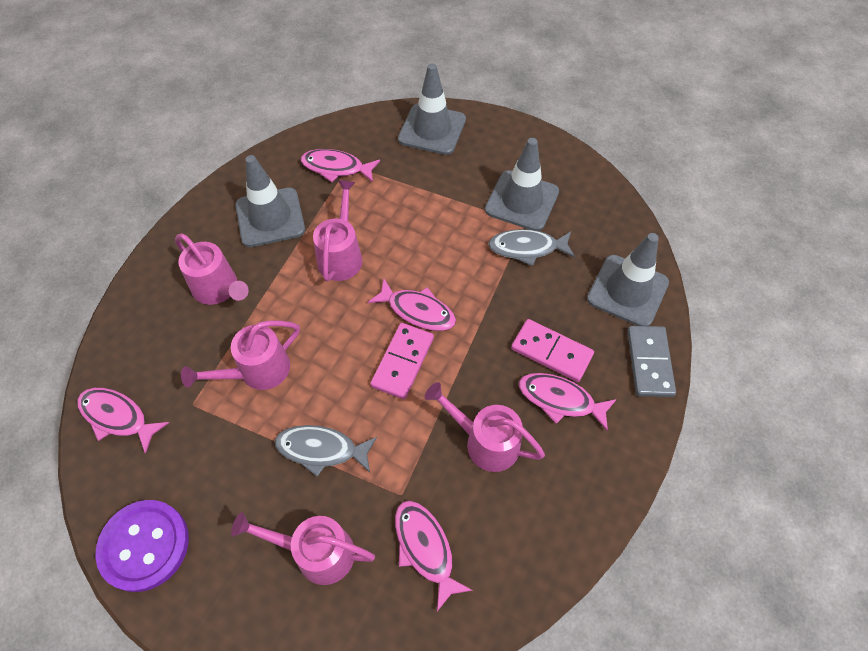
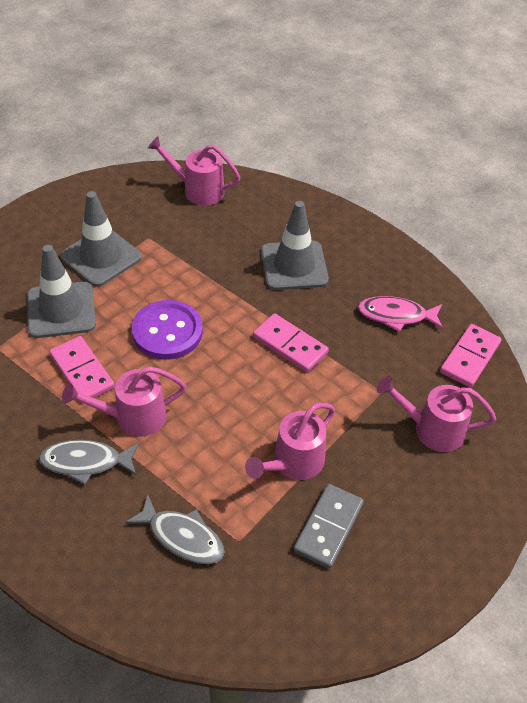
grey traffic cone: [236,155,305,247] [398,63,466,155] [485,138,559,231] [587,233,669,326] = 4 -> [27,245,96,338] [60,191,141,287] [261,201,329,290] = 3
pink domino: [370,323,434,399] [511,319,594,382] = 2 -> [49,336,115,398] [253,313,329,372] [440,324,502,388] = 3
pink fish: [77,388,169,454] [301,149,380,182] [368,279,456,331] [395,500,473,611] [519,373,617,431] = 5 -> [358,296,443,332] = 1
pink watering can: [175,234,249,305] [181,321,300,390] [231,512,375,585] [313,180,363,282] [425,382,545,472] = 5 -> [62,366,186,437] [148,136,240,205] [245,403,335,480] [377,376,496,452] = 4

